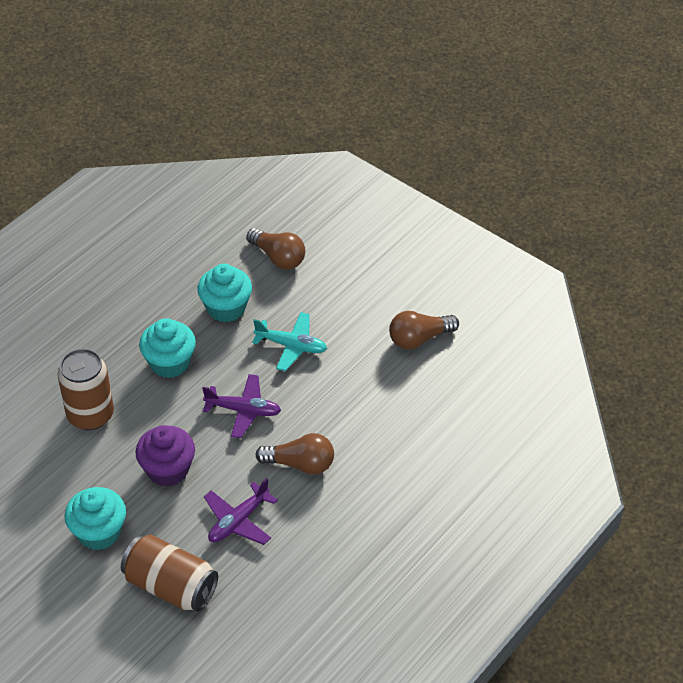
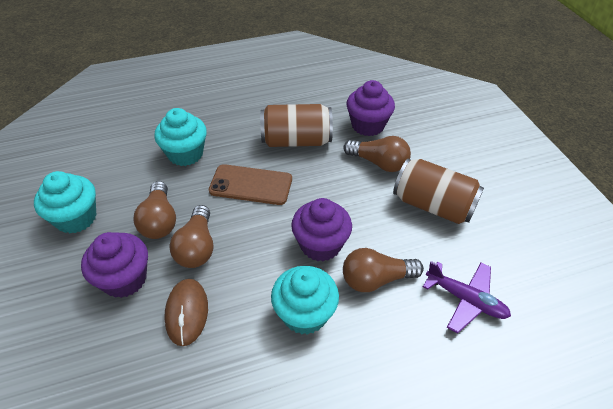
brown light bulb: [246,228,305,269] [255,433,334,475] [389,311,459,349] = 3 -> [133,181,176,239] [169,205,213,268] [343,136,411,172] [343,248,424,292] = 4
brown mouse: none = 0 -> [164,279,208,346] = 1
brown phone: none = 0 -> [209,164,292,205] = 1
purple cupcake: [136,425,195,487] = 1 -> [81,232,148,298] [291,198,352,261] [346,80,395,136] = 3
purple plane: [202,374,281,438] [204,478,278,545] = 2 -> [423,261,511,334] = 1
turquoise plane: [252,312,327,371] = 1 -> none = 0

